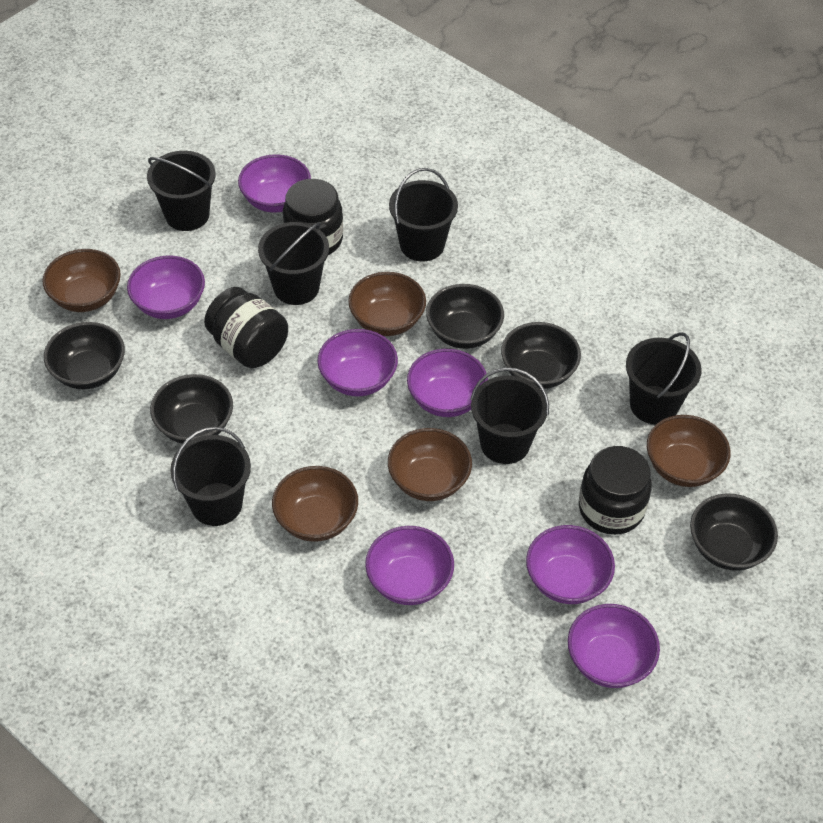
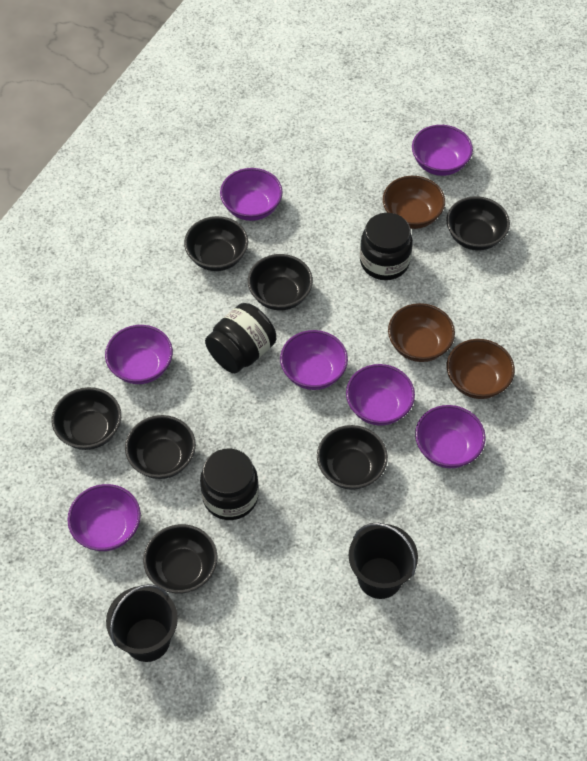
black bowl: [44,322,125,389] [150,374,233,444] [426,284,504,349] [501,322,581,389] [690,493,778,571] = 5 -> [52,387,121,450] [125,415,196,479] [143,524,218,593] [184,216,248,271] [248,254,313,311] [317,425,388,490] [446,196,510,251] = 7
black bucket: [147,151,216,231] [170,427,251,526] [258,222,329,305] [389,168,458,262] [471,367,549,464] [626,332,702,425] = 6 -> [106,584,178,662] [349,523,418,599] = 2
brown bowl: [42,249,121,312] [272,466,358,542] [348,272,426,336] [388,428,472,501] [647,415,730,487] = 5 -> [383,176,445,229] [388,303,455,362] [447,339,515,399] = 3

